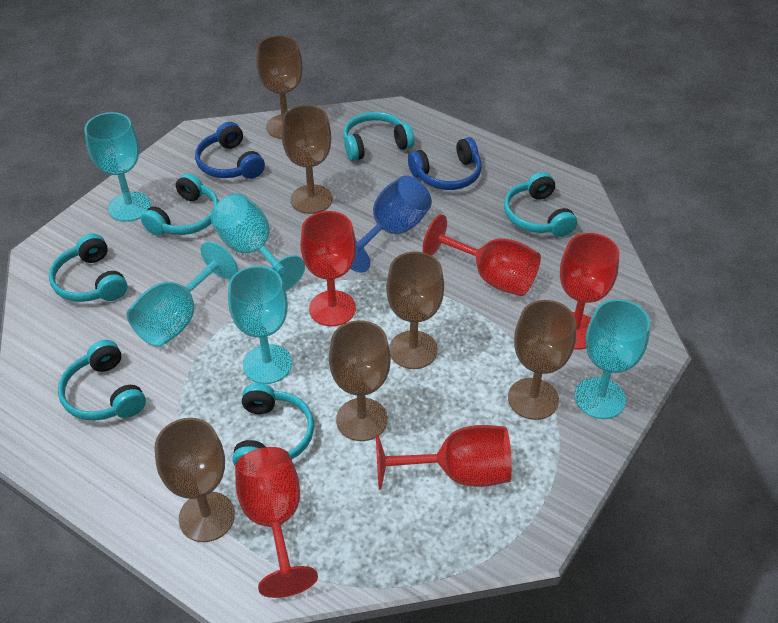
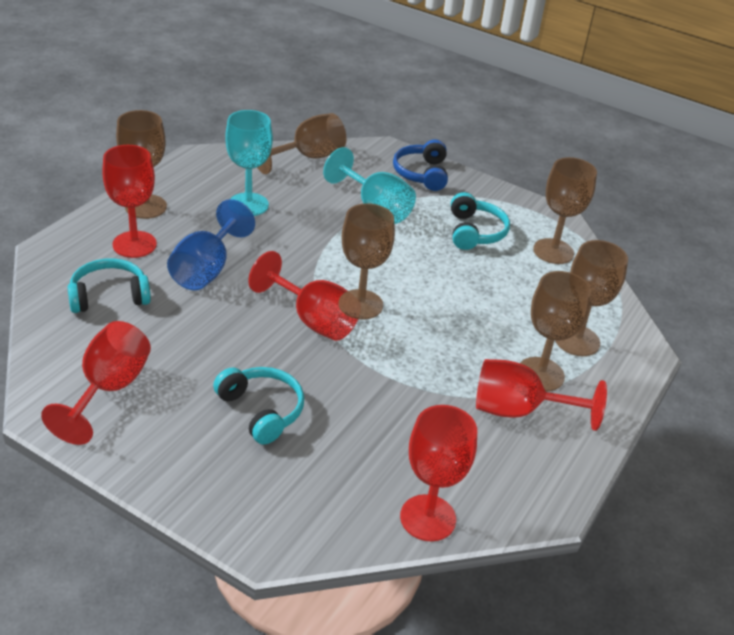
blue headphones: [195,122,265,179] [408,137,482,190] = 2 -> [393,140,448,191] = 1
turquoise goblet: [84,112,151,222] [127,241,238,347] [211,193,305,291] [228,266,292,384] [575,299,650,419] = 5 -> [225,110,273,216] [323,147,416,224] = 2
turquoise headphones: [49,233,127,302] [58,340,146,421] [141,173,219,235] [232,383,314,465] [343,112,414,161] [504,172,577,237] = 6 -> [68,258,151,313] [213,367,304,445] [451,192,510,250] = 3

